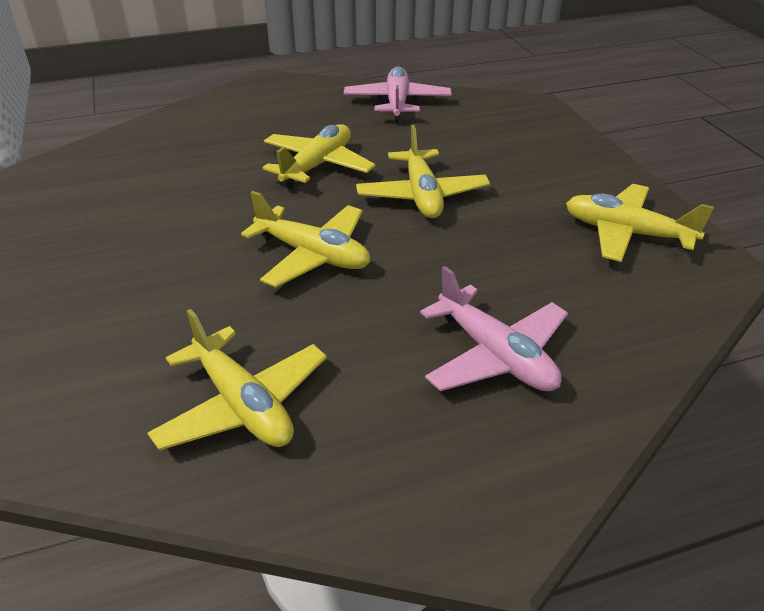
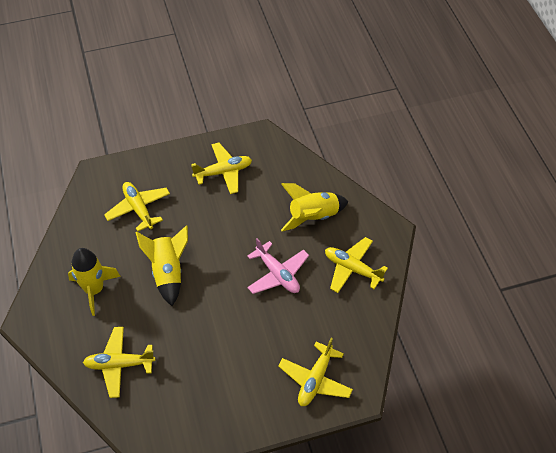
pink plane: [344,66,452,122] [420,266,568,391] = 2 -> [247,238,309,294] = 1
yellow rocket: none = 0 -> [68,248,121,316] [135,225,188,306] [281,183,348,231] = 3

